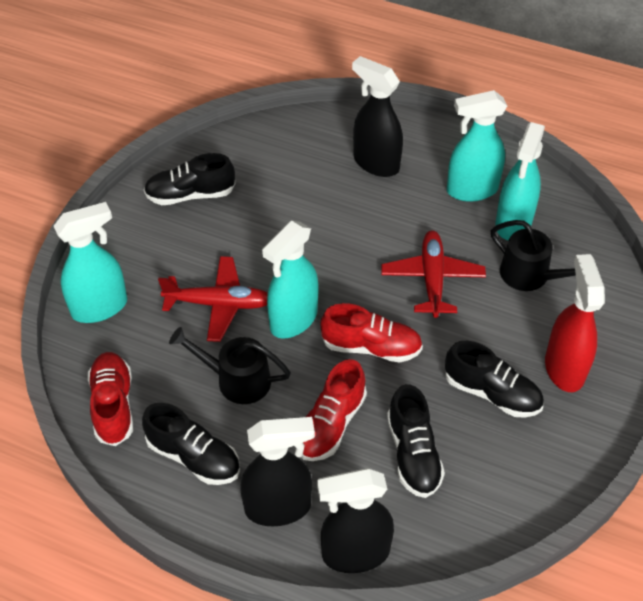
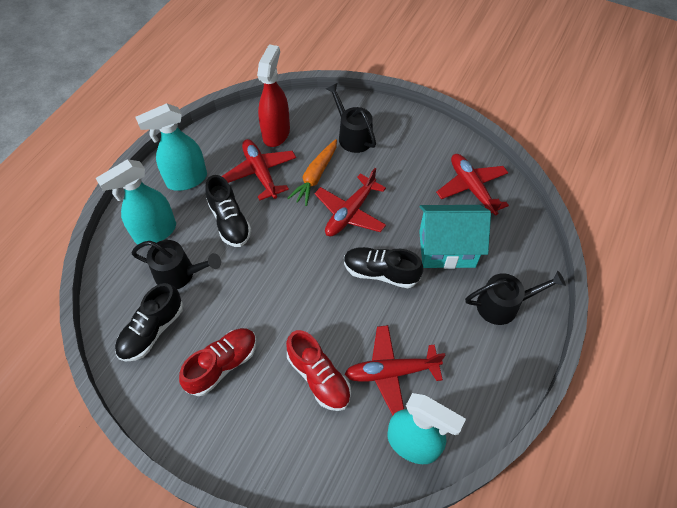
black shoe: [142,403,240,485] [144,153,235,205] [387,384,445,498] [445,341,544,418] = 4 -> [115,283,184,362] [205,175,252,247] [344,247,423,288] = 3
black spray bottle: [240,417,315,526] [317,468,394,573] [352,56,403,177] = 3 -> none = 0
black watering can: [169,327,291,404] [491,220,576,291] = 2 -> [132,240,221,289] [326,83,376,153] [465,271,565,325] = 3
orange carrot: none = 0 -> [288,139,337,206] = 1
red plane: [158,256,268,342] [381,230,486,318] = 2 -> [222,139,296,201] [315,168,386,236] [345,325,446,415] [436,154,509,215] = 4
red shoe: [88,352,133,446] [301,359,367,461] [320,303,423,363] = 3 -> [179,328,257,396] [286,330,351,411] = 2
turquoise house: none = 0 -> [419,205,491,269] = 1
turquoise spray bottle: [54,202,127,323] [262,221,319,339] [447,90,507,202] [495,122,545,240] = 4 -> [96,159,176,244] [135,103,207,191] [388,393,466,464] = 3

